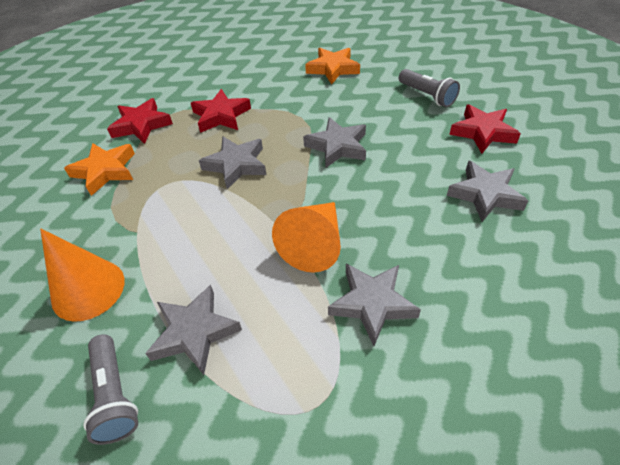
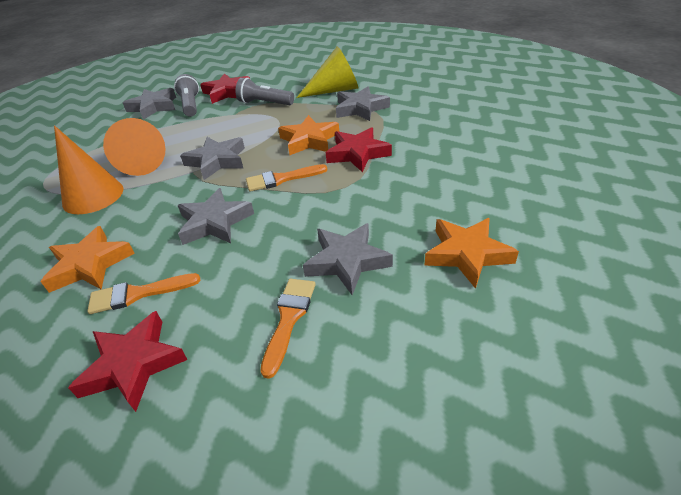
orange brush: none = 0 -> [87,273,200,314] [246,164,327,192] [260,279,316,379] = 3
orange star: [64,143,135,196] [305,48,360,84] = 2 -> [41,226,135,293] [278,115,339,155] [424,218,519,289] = 3
yellow cone: none = 0 -> [296,46,358,98] = 1

